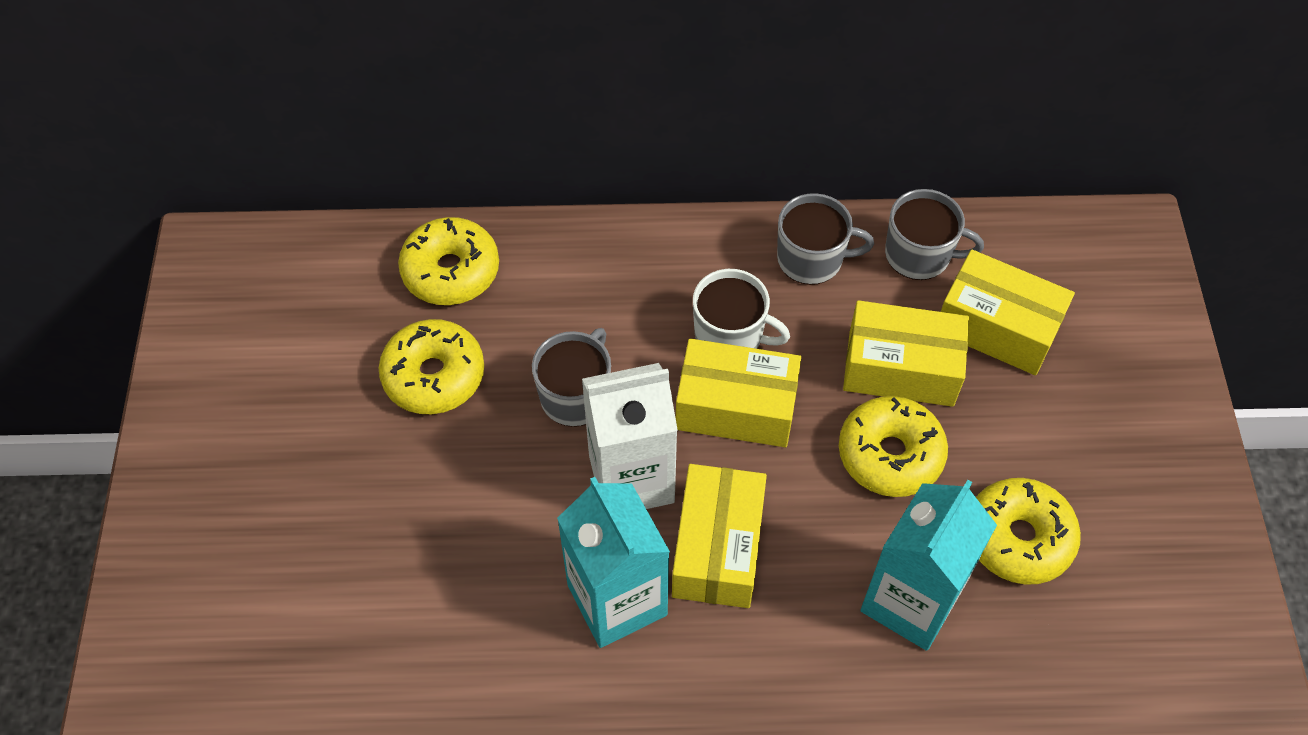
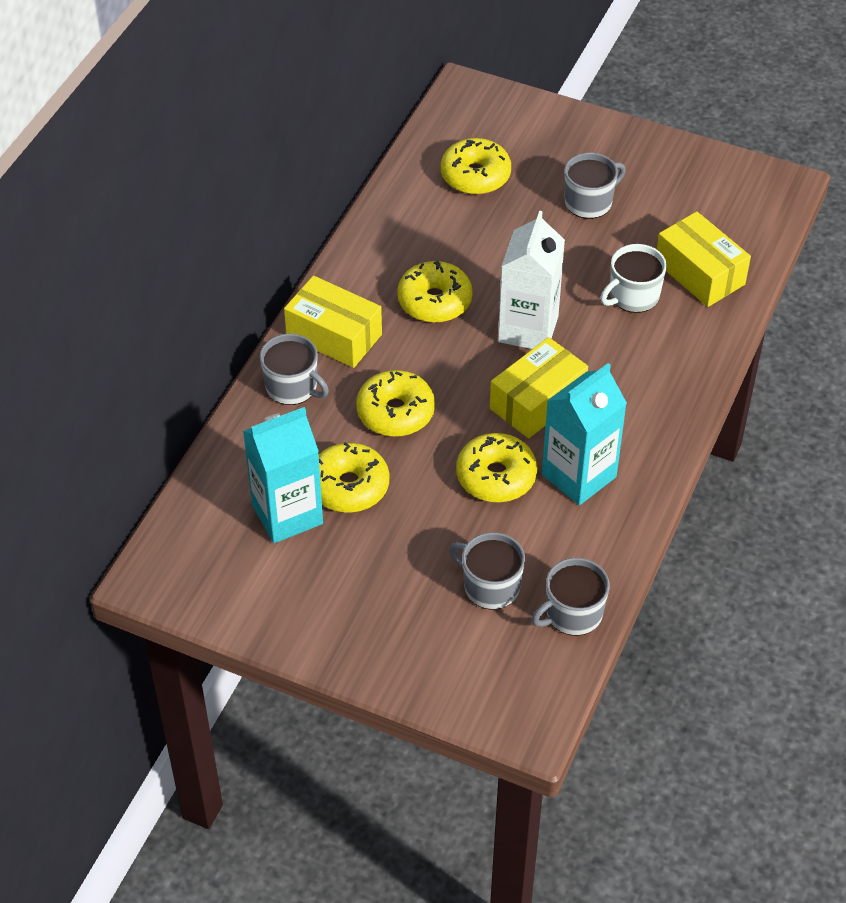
grey mug: [532,328,611,427] [777,193,874,285] [885,189,984,280] = 3 -> [260,334,329,405] [449,532,525,610] [532,558,610,636] [565,153,626,219] = 4
yellow box: [672,464,767,608] [676,338,801,447] [843,300,969,407] [941,249,1075,375] = 4 -> [284,276,382,368] [490,337,588,439] [657,211,751,307] = 3
yellow donut: [379,319,484,414] [398,217,499,305] [839,396,948,497] [976,478,1081,585] = 4 -> [319,442,389,513] [356,370,435,437] [397,261,473,323] [441,138,511,194] [456,433,537,502] = 5

